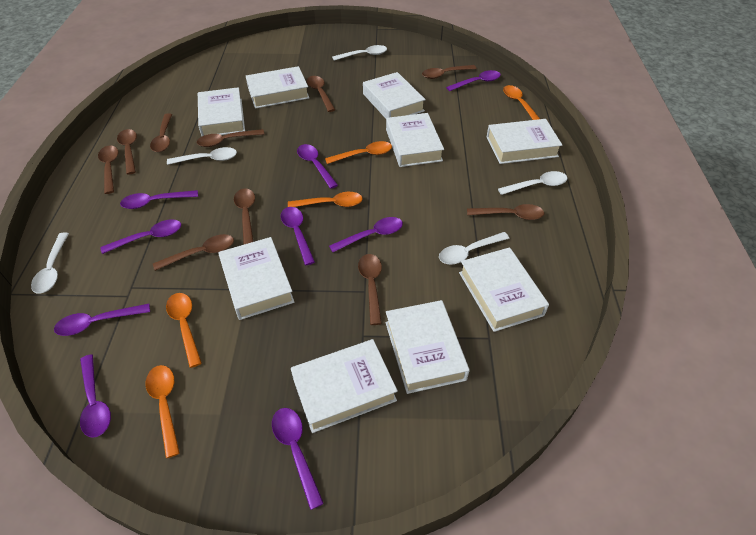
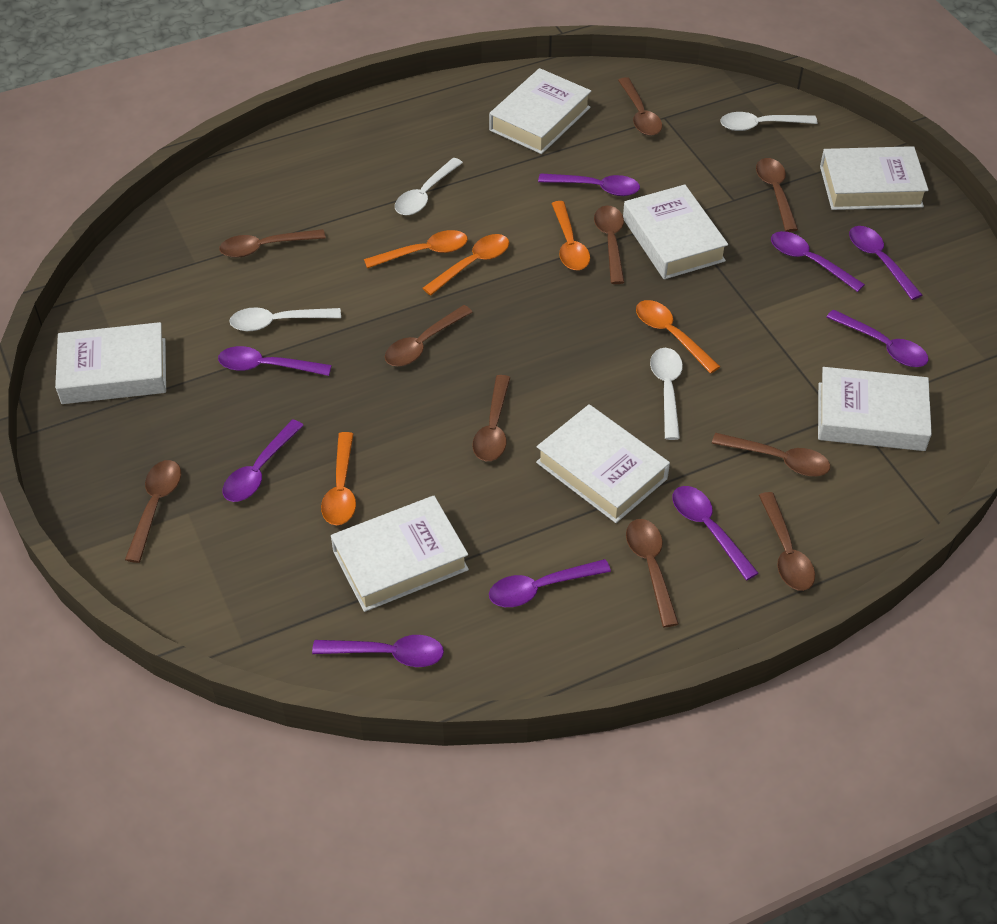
white book: [198,87,245,136] [218,237,294,320] [246,66,309,109] [291,339,398,433] [363,72,426,119] [385,300,470,394] [386,113,444,167] [459,247,549,332] [487,119,562,164] = 9 -> [55,322,166,404] [331,496,469,612] [489,68,591,154] [536,404,670,523] [623,184,728,279] [818,367,932,451] [820,146,929,210] = 7
white spoon: [31,232,69,294] [167,147,237,165] [332,45,387,61] [439,232,509,265] [498,171,567,195] = 5 -> [229,308,341,331] [395,158,463,215] [650,348,683,440] [720,112,818,131] = 4

